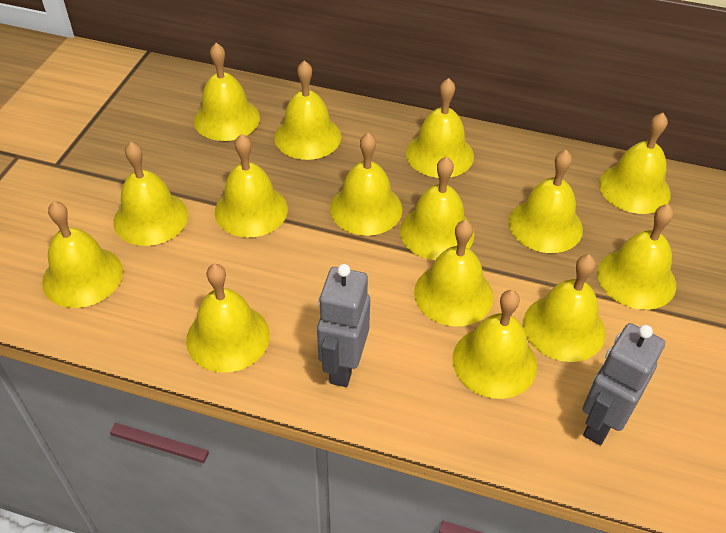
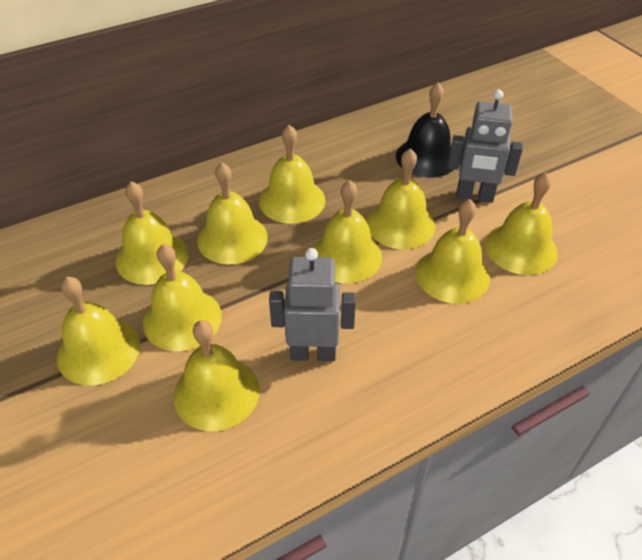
black bell: none = 0 -> [396,83,454,178] = 1
yellow bell: [42,201,123,308] [113,142,188,246] [186,264,270,373] [194,43,260,141] [215,134,288,237] [274,60,341,160] [330,133,403,236] [400,156,474,260] [406,78,474,178] [414,220,493,327] [452,290,537,399] [509,150,583,253] [523,255,606,362] [597,204,676,310] [599,113,671,214] = 15 -> [57,277,140,385] [116,181,189,285] [143,244,222,351] [173,320,260,431] [197,162,268,264] [259,125,326,224] [313,180,382,283] [367,148,435,249] [416,199,490,304] [485,172,558,275] = 10

